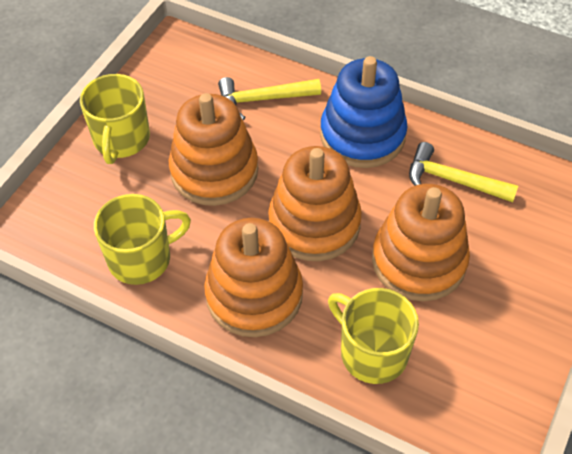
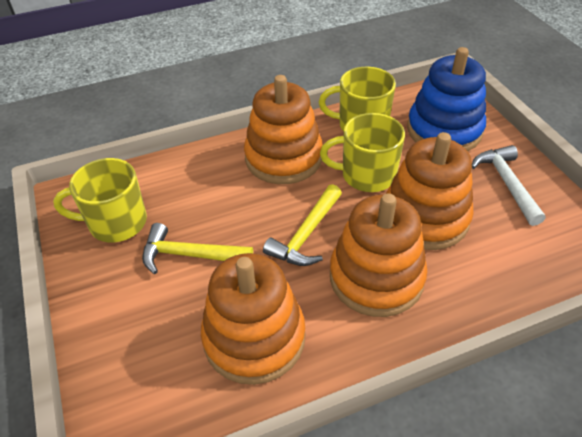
white hammer: none = 0 -> [472,145,546,226] = 1

